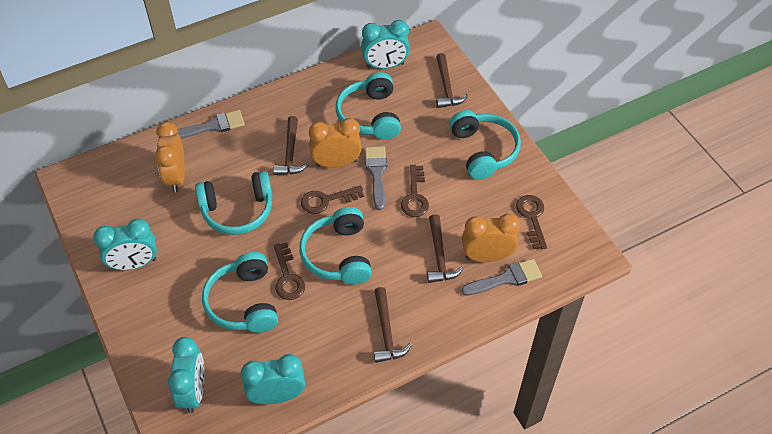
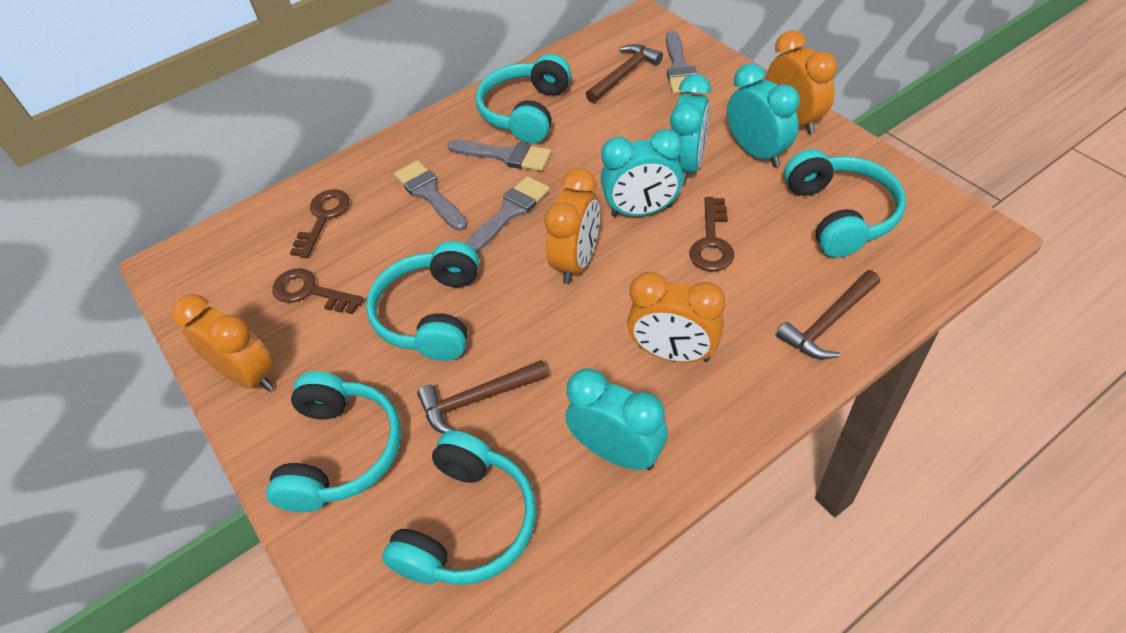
brown hammer: [273,116,308,175] [374,287,412,363] [427,214,463,283] [436,53,468,108] = 4 -> [417,360,548,433] [586,44,663,103] [776,270,880,359] = 3
brown key: [274,242,305,300] [301,185,364,214] [401,165,429,217] [516,195,547,249] = 4 -> [272,268,364,314] [290,189,349,258] [689,197,734,272] = 3
grey brush: [176,110,245,139] [365,146,387,210] [461,259,542,296] = 3 -> [394,160,467,231] [447,140,551,171] [465,176,550,253] [666,31,697,94] = 4
orange clock: [155,122,185,192] [309,118,362,168] [462,213,520,262] = 3 -> [171,294,274,391] [544,168,600,284] [627,272,725,363] [767,30,837,134] = 4

